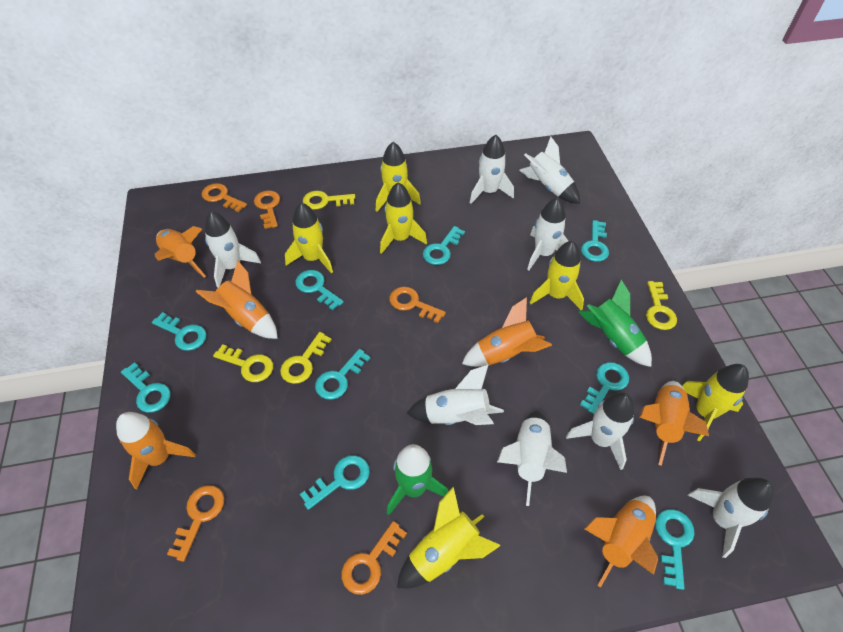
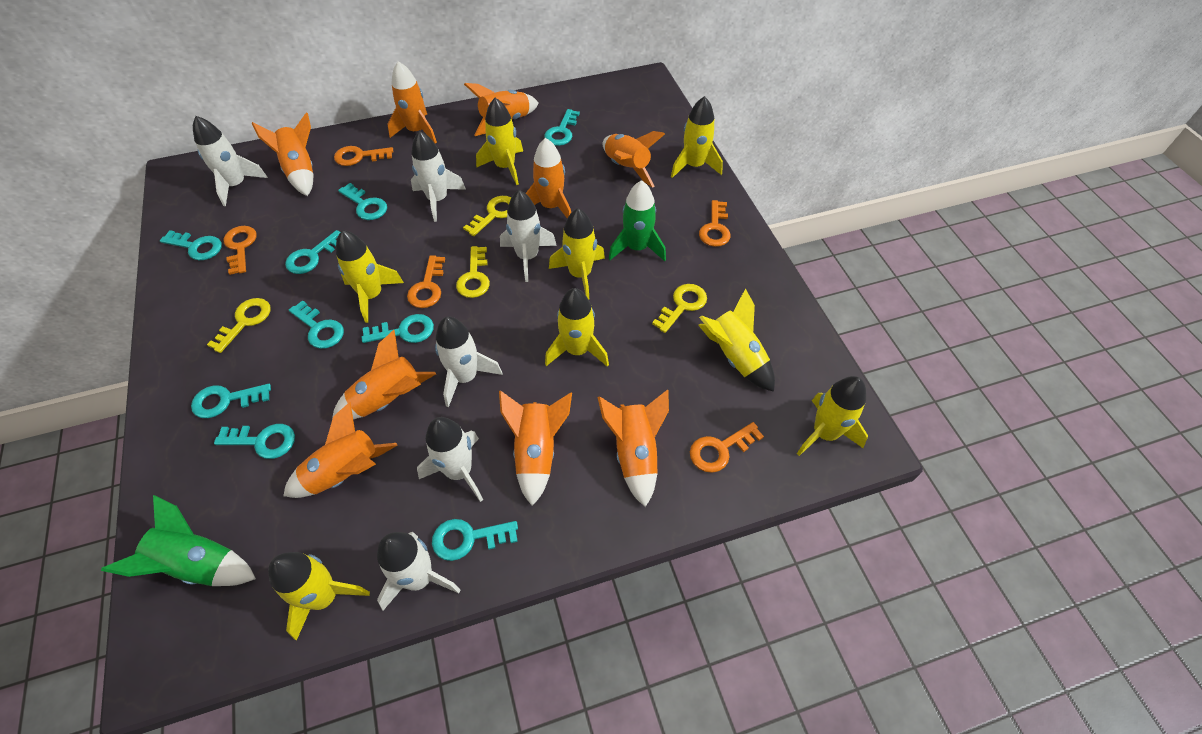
orange rocket: [116,412,196,489] [155,226,206,277] [196,260,278,339] [462,297,552,367] [584,496,658,588] [640,381,709,466] = 6 -> [252,112,314,196] [283,402,398,498] [332,330,436,419] [388,61,437,144] [464,83,539,136] [499,391,572,506] [526,138,571,219] [598,390,669,507] [603,131,665,188] = 9
white rocket: [205,211,261,288] [406,364,504,425] [470,135,514,204] [497,411,567,506] [519,137,580,204] [527,198,568,270] [566,392,635,470] [688,478,774,558] = 8 -> [193,116,268,206] [377,532,460,610] [411,131,466,222] [417,417,483,502] [435,316,502,407] [500,190,557,282] = 6
yellow rocket: [285,203,333,274] [376,142,421,212] [380,182,427,254] [397,487,500,588] [530,241,584,311] [682,364,749,441] = 6 -> [268,552,370,641] [336,230,404,323] [476,98,523,185] [545,288,609,367] [549,208,605,300] [671,96,723,178] [698,288,775,392] [797,376,868,456] = 8

